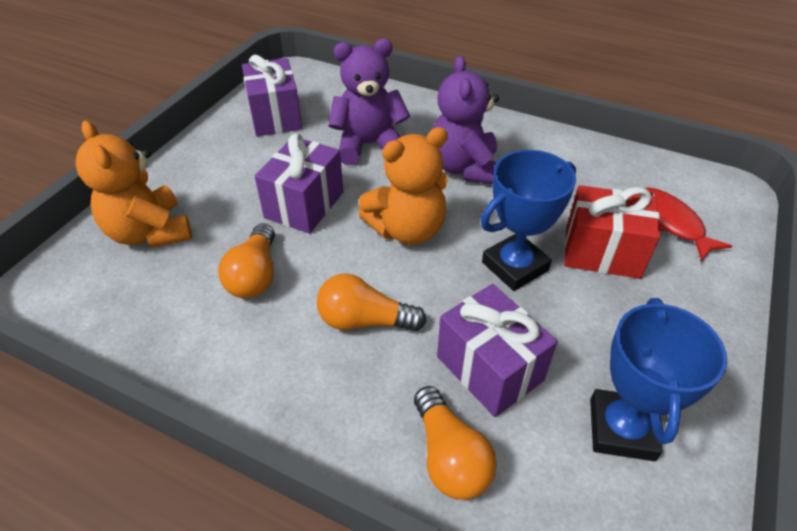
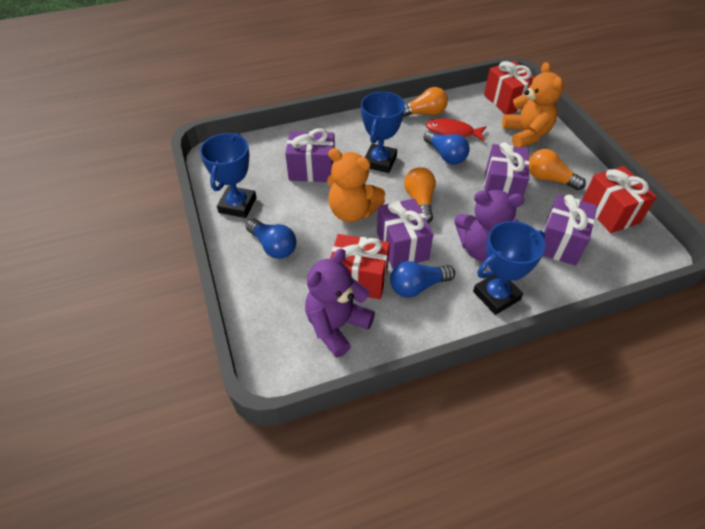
blue light bulb: none = 0 -> [246,219,296,259] [390,261,455,298] [423,130,470,164] = 3
blue trophy: [481,150,576,291] [590,298,727,461] = 2 -> [200,133,256,218] [361,92,405,173] [473,221,545,315] = 3
purple gift: [242,55,302,136] [255,134,344,234] [437,284,558,417] = 3 -> [285,128,335,182] [377,198,434,268] [484,142,530,196] [543,194,597,266] = 4
red gift: [564,185,660,279] = 1 -> [330,234,390,299] [484,61,535,115] [582,166,657,233] = 3

